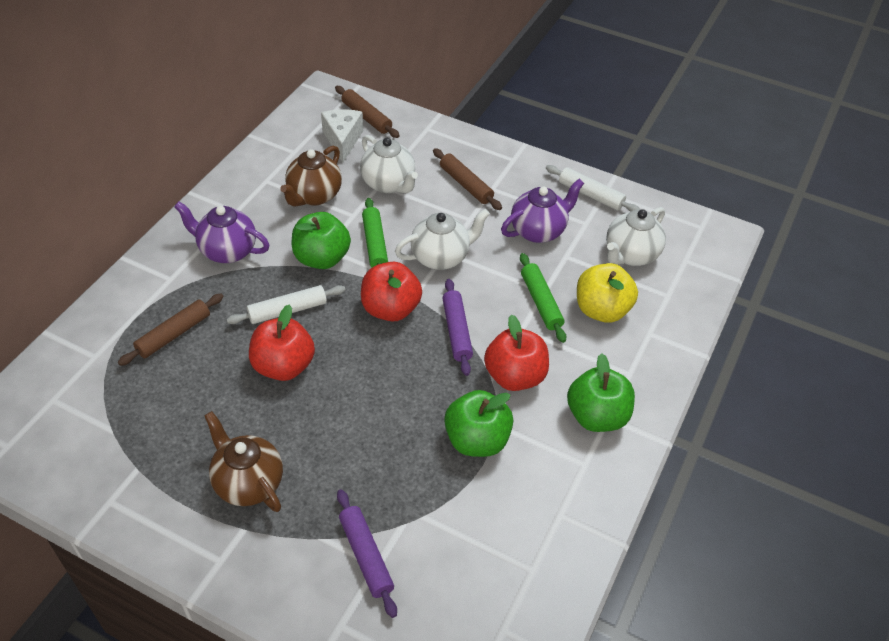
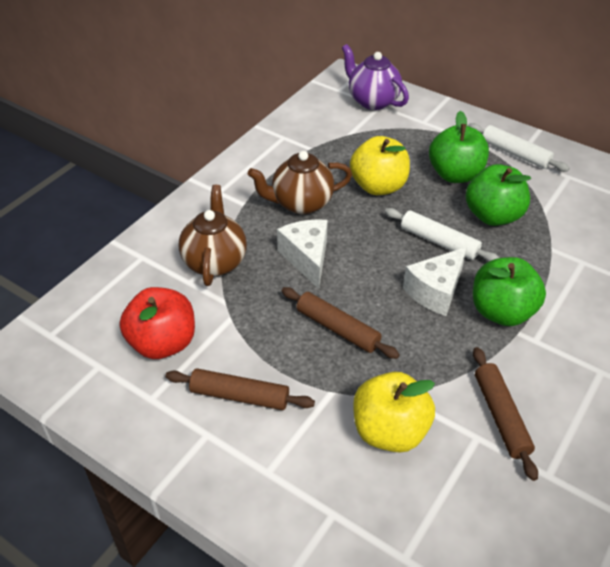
green rolling pin: [362,198,388,267] [520,253,566,343] = 2 -> none = 0
purple rolling pin: [337,489,397,618] [442,279,473,376] = 2 -> none = 0
purple teapot: [174,202,269,263] [501,179,584,243] = 2 -> [342,44,409,110] = 1
red apple: [249,305,315,381] [361,262,422,322] [484,314,549,391] = 3 -> [120,287,195,359] = 1
white cheese: [321,109,363,162] = 1 -> [277,219,328,289] [403,247,467,316] = 2
white teapot: [360,135,418,193] [395,209,490,270] [606,207,666,266] = 3 -> none = 0
yellow apple: [577,263,638,323] = 1 -> [350,136,410,195] [353,372,435,453] = 2

